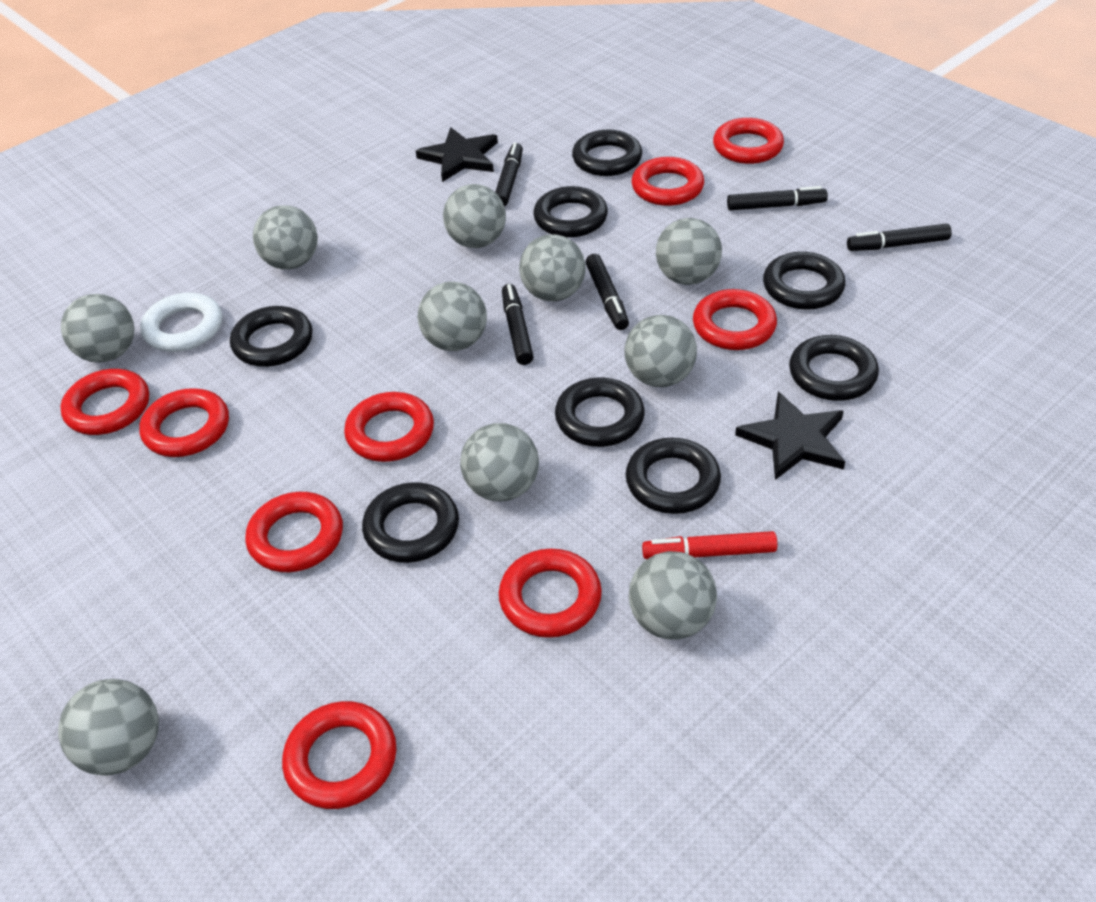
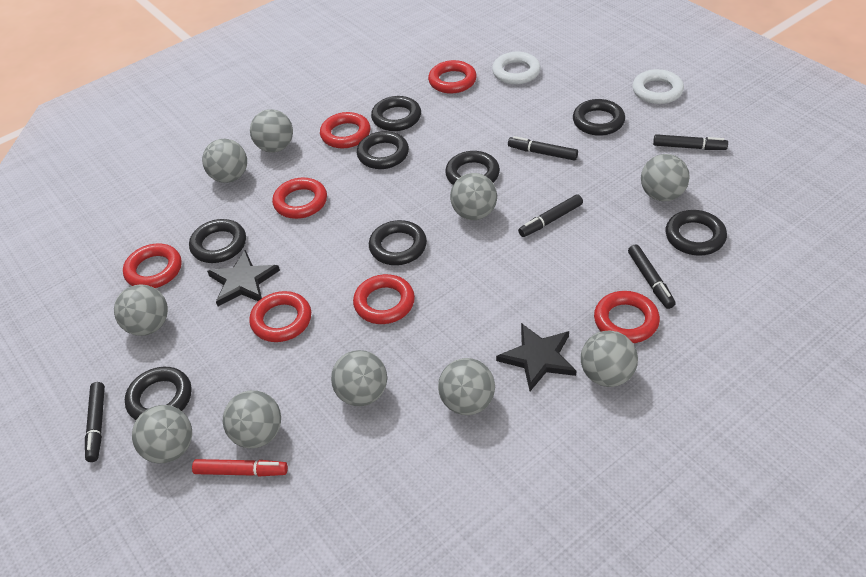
red ring: [60,369,149,435] [139,388,229,457] [245,492,343,572] [282,701,396,809] [344,392,434,462] [499,549,602,638] [631,157,704,206] [693,289,777,350] [713,118,784,164] = 9 -> [123,244,182,288] [249,291,311,342] [272,177,327,219] [320,112,370,148] [353,274,415,324] [428,60,477,94] [594,291,660,343] = 7
white ring: [140,293,222,352] = 1 -> [492,52,541,84] [632,69,684,104] = 2

